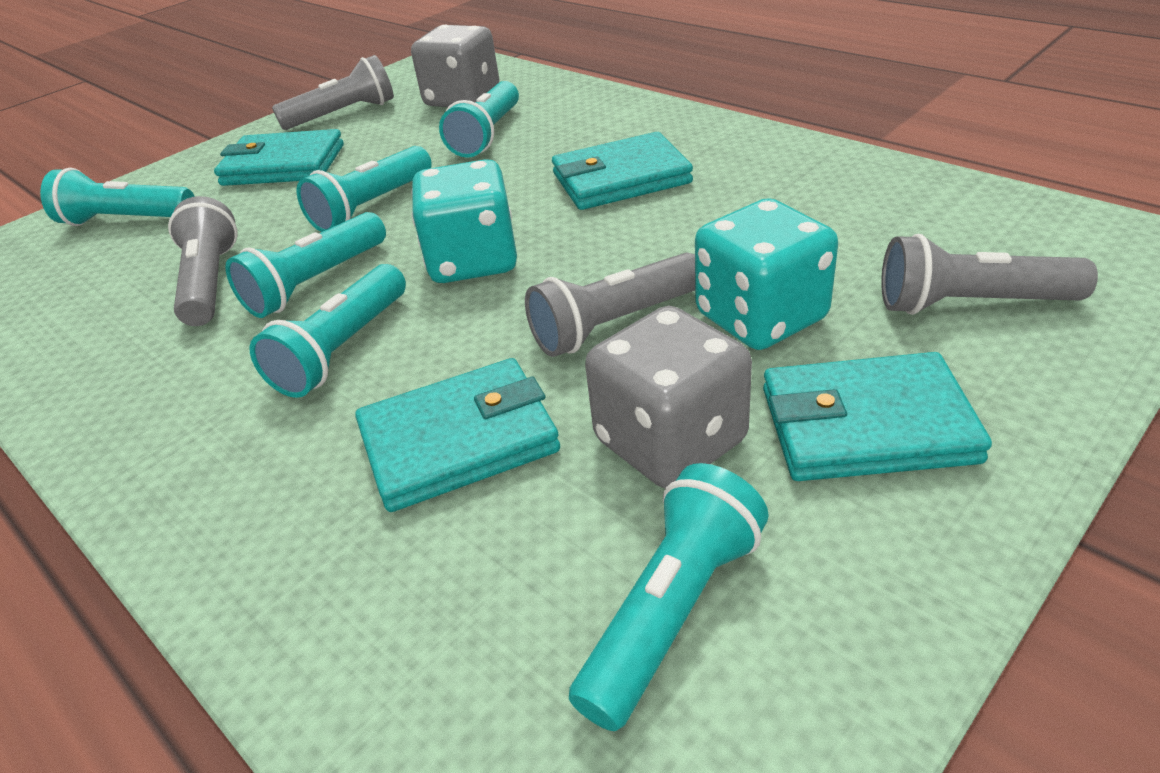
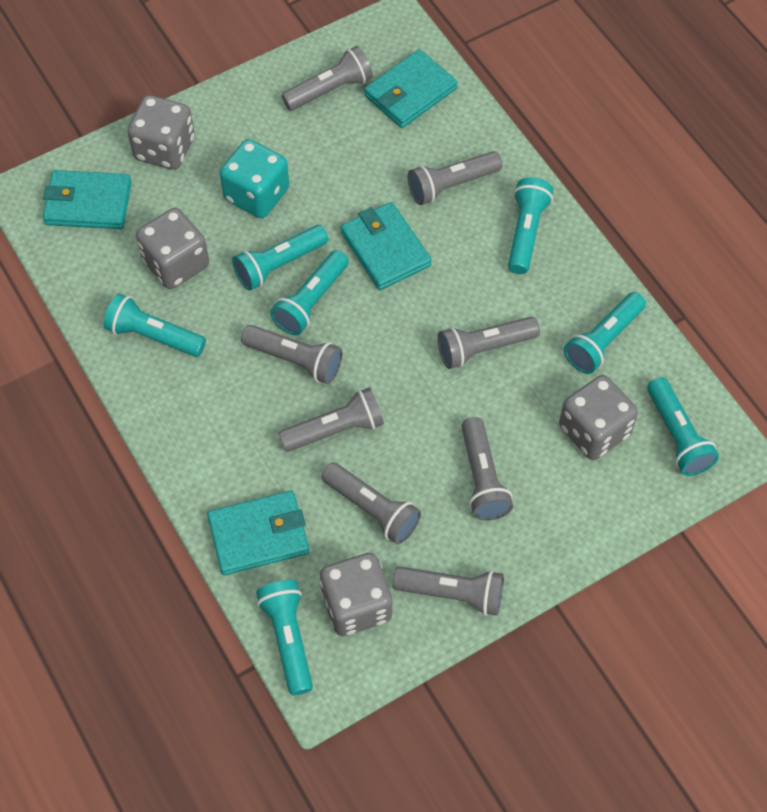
grey dice: [411,25,499,107] [585,306,752,489] = 2 -> [127,95,195,170] [136,208,209,289] [320,553,392,636] [559,375,638,460] = 4
grey flashlight: [168,196,237,326] [272,55,394,130] [525,252,695,357] [881,234,1098,315] = 4 -> [241,325,342,384] [278,387,384,452] [282,46,373,111] [321,462,421,544] [392,566,504,616] [408,151,503,205] [438,317,540,369] [462,417,513,521] = 8
turquoise dice: [411,159,517,283] [695,198,838,350] = 2 -> [220,139,289,218] = 1
turquoise flashlight: [40,168,195,226] [225,212,386,318] [250,264,406,398] [297,146,432,232] [439,81,519,158] [569,463,769,731] = 6 -> [103,293,206,357] [232,225,328,291] [256,580,313,695] [270,250,349,335] [508,177,553,274] [564,292,646,374] [647,377,719,476] = 7

